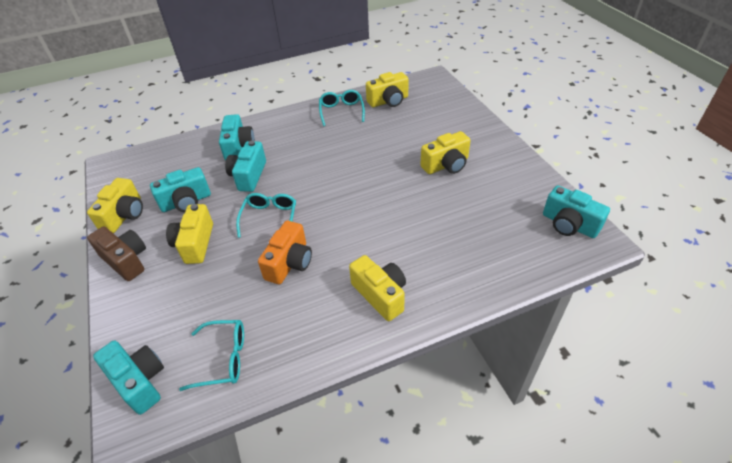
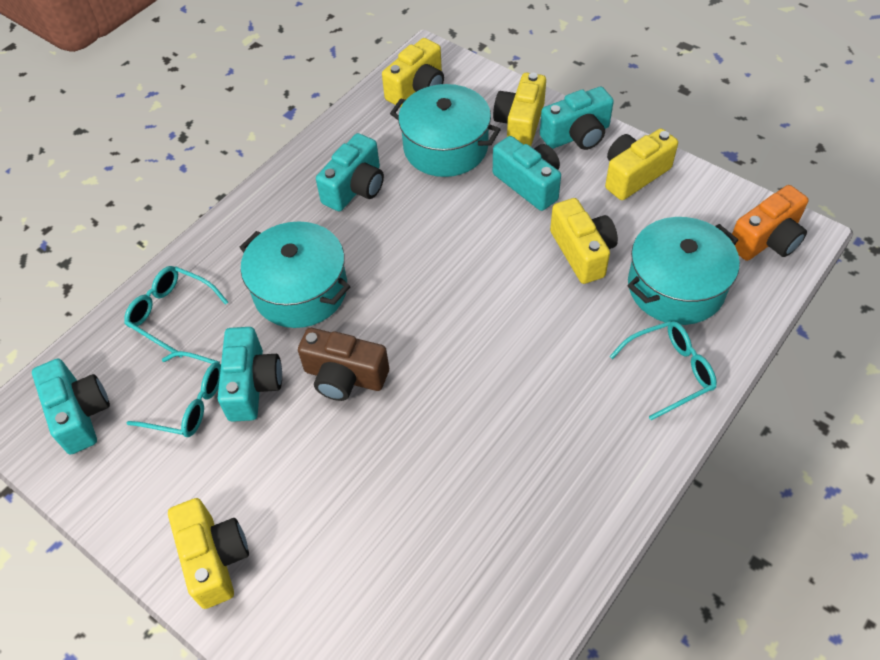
turquoise pot: none = 0 -> [239,221,351,328] [390,84,501,177] [627,217,740,325] = 3

